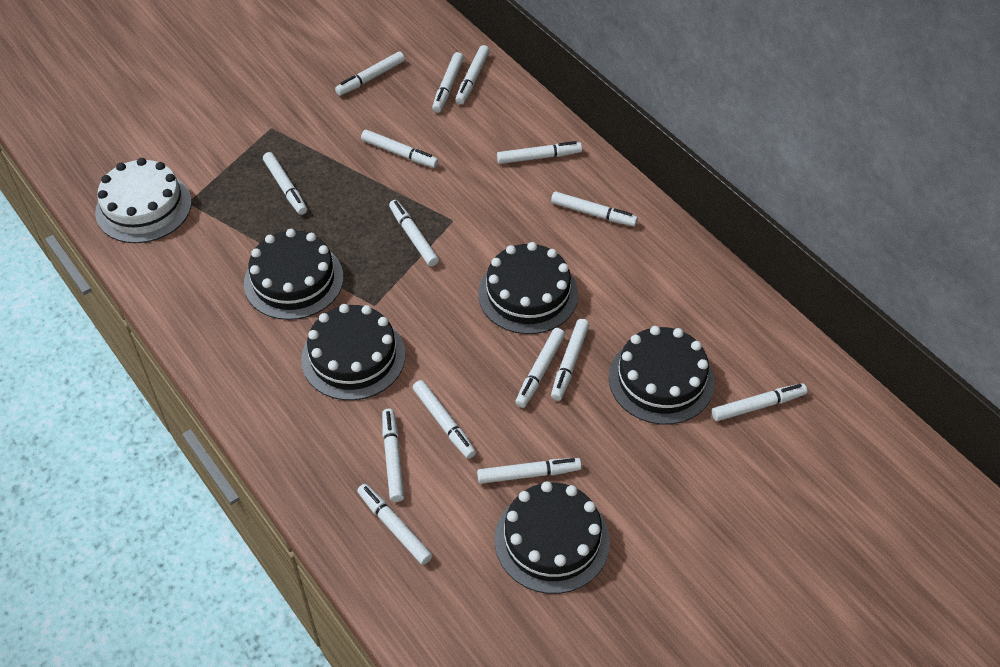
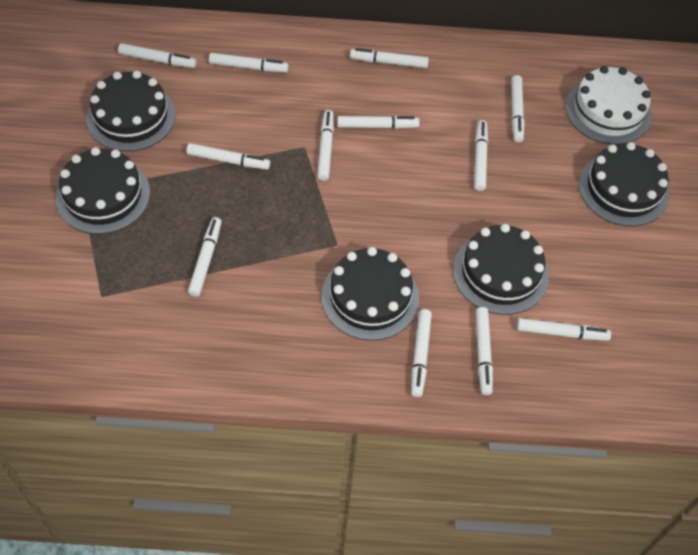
white marker: [263,152,307,215] [335,52,405,96] [357,484,433,565] [361,130,439,168] [382,408,404,502] [389,200,439,266] [413,380,476,459] [432,52,464,113] [456,45,490,104] [477,458,582,484] [497,141,582,164] [515,328,565,408] [551,191,638,226] [551,319,589,401] [712,383,807,421] = 15 -> [118,43,197,68] [187,143,270,170] [188,217,221,297] [209,53,289,73] [317,110,334,181] [337,116,419,129] [350,48,429,68] [411,309,432,397] [474,120,488,191] [476,307,493,395] [511,75,525,142] [517,318,611,341] = 12

